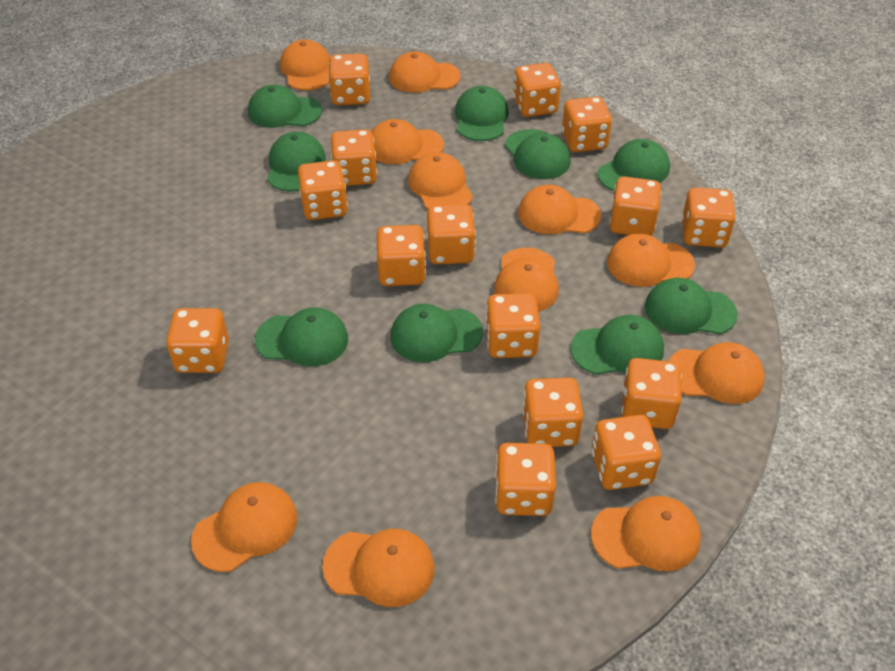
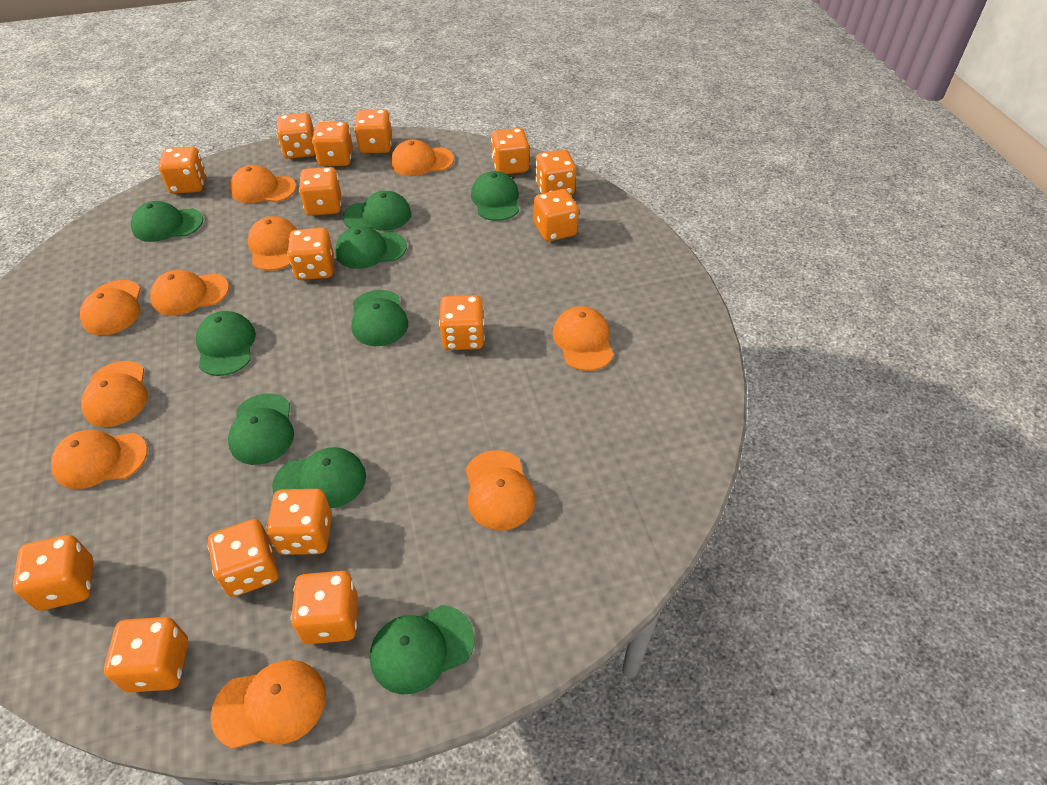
orange cap: [191,482,298,572] [280,39,330,90] [322,529,434,607] [371,119,444,164] [389,51,461,93] [408,152,473,209] [494,248,559,312] [518,185,601,234] [591,496,701,571] [607,233,695,287] [669,342,765,404] = 11 -> [51,430,148,489] [80,280,141,335] [81,361,148,427] [150,270,229,316] [211,660,326,749] [230,165,296,203] [247,216,297,271] [391,139,454,176] [466,450,535,531] [553,306,614,371] = 10

